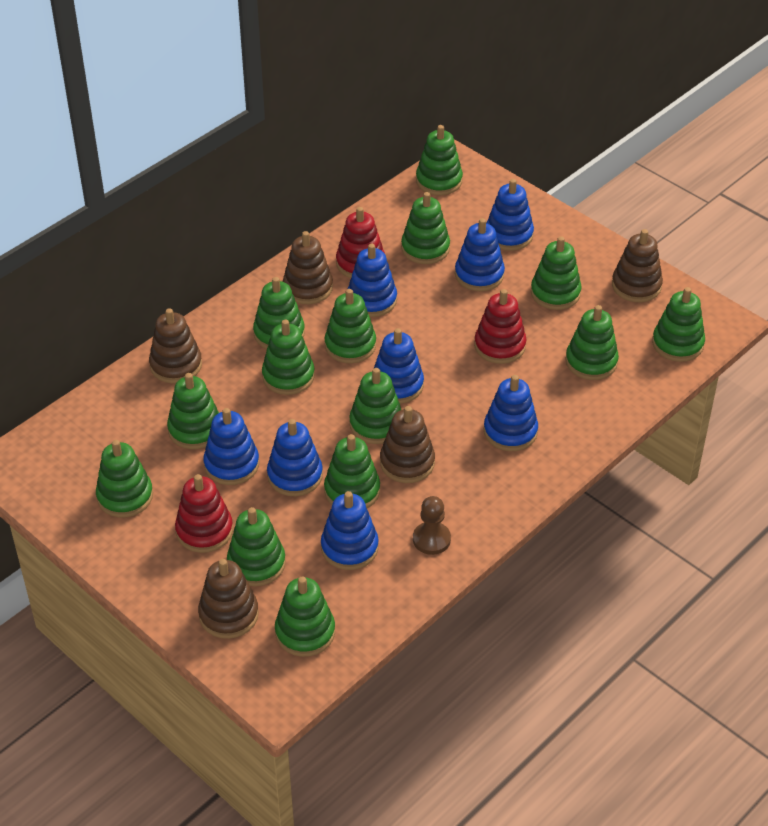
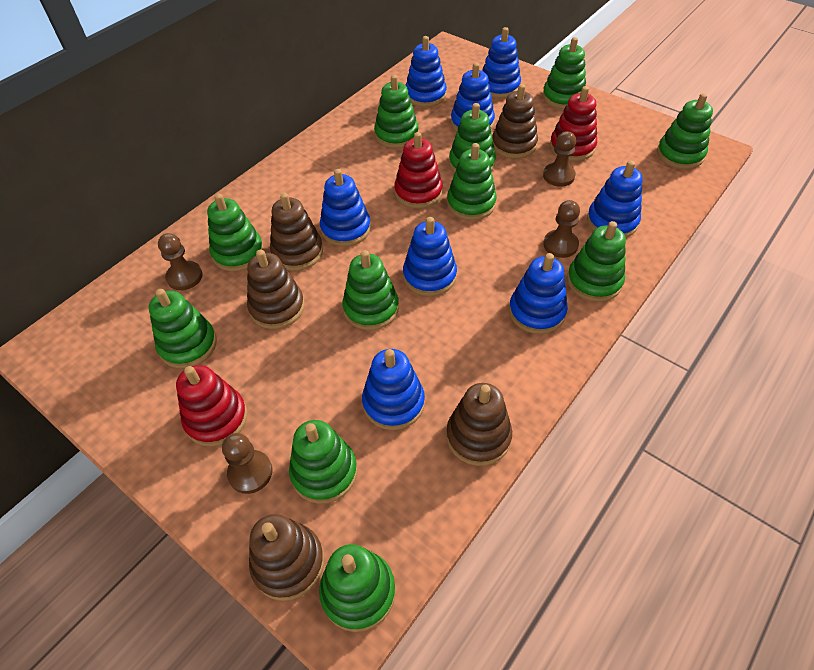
brown pawn: [413,496,451,555] = 1 -> [158,233,203,290] [222,433,272,494] [543,131,576,187] [543,200,580,258] = 4
green stacking toy: [96,440,153,518] [167,373,219,449] [227,507,286,586] [253,277,305,349] [262,319,315,395] [275,577,335,657] [324,434,380,508] [325,289,376,363] [349,368,401,444] [401,192,450,264] [416,125,463,195] [531,236,582,310] [566,305,619,380] [652,287,705,362] = 14 -> [149,289,217,368] [207,194,264,271] [289,420,357,504] [319,544,396,632] [342,250,399,330] [374,75,419,148] [447,143,497,220] [449,103,496,173] [542,37,586,109] [567,221,626,302] [657,93,713,169] = 11

